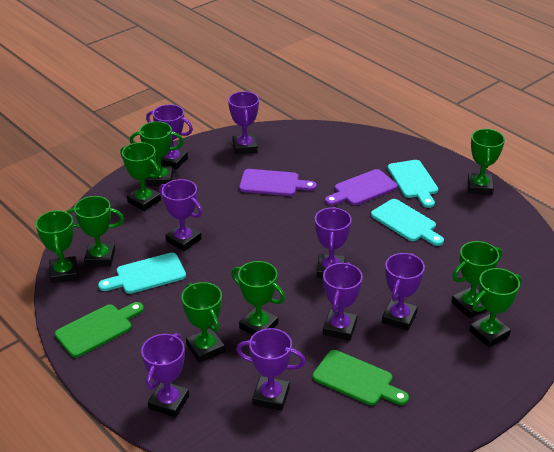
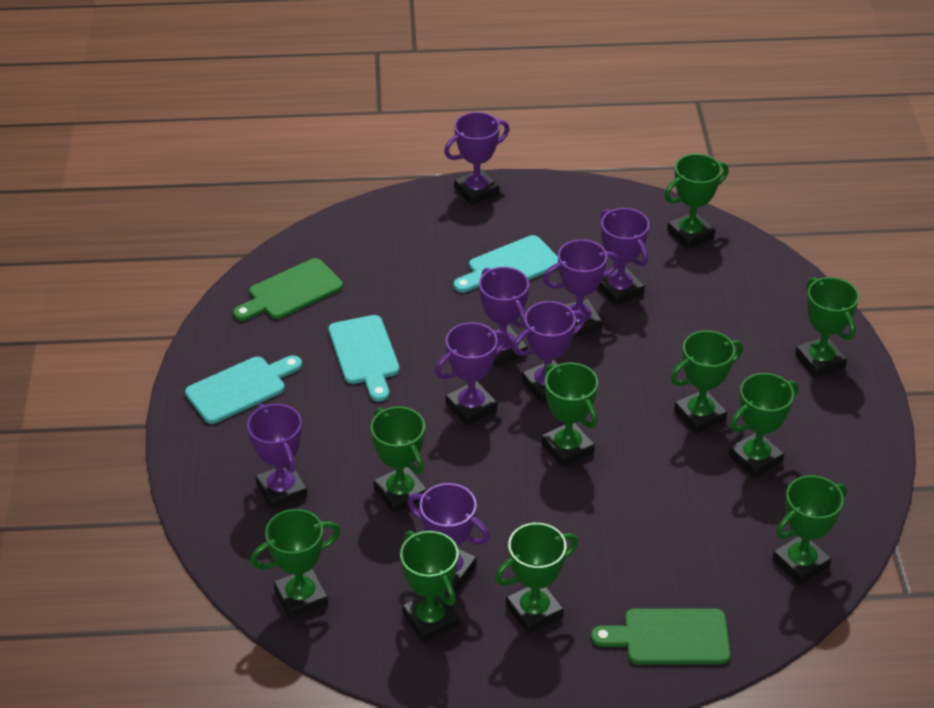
green trophy: [35,210,78,283] [66,196,124,266] [120,142,161,211] [130,121,184,186] [181,282,225,363] [232,261,285,335] [451,241,502,318] [468,129,505,195] [469,268,522,348] = 9 -> [250,509,340,619] [371,406,427,513] [400,531,459,643] [495,523,578,634] [541,363,598,467] [664,154,728,249] [670,330,743,434] [729,373,798,478] [772,475,847,585] [795,277,859,378] = 10
purple cutting board: [239,169,317,196] [325,169,397,206] = 2 -> none = 0

